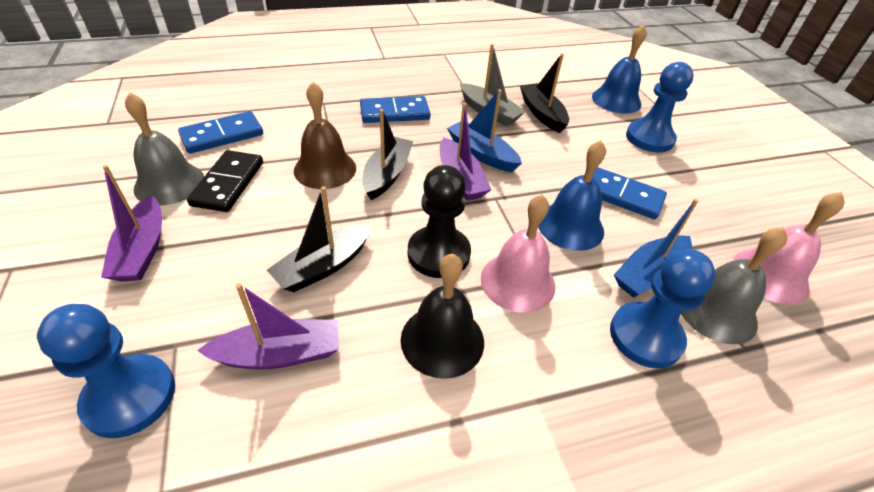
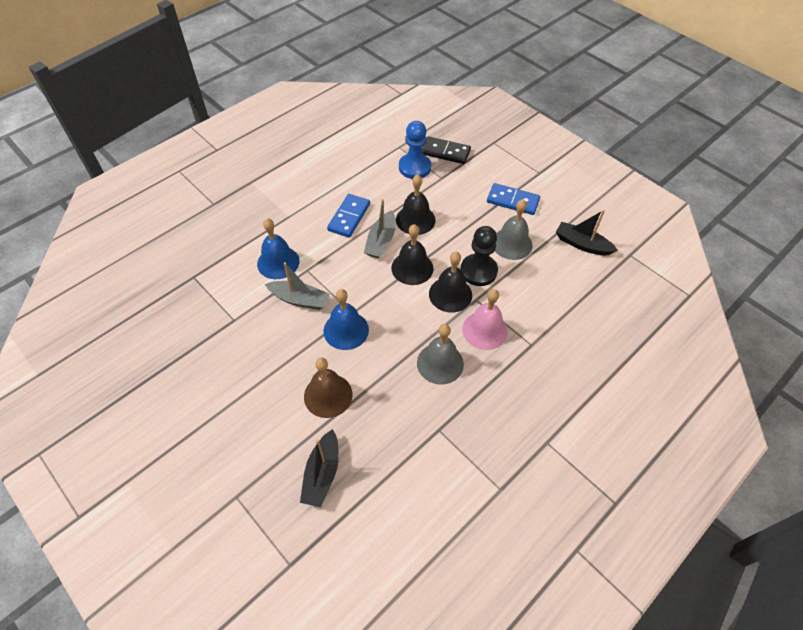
black bell: [400,253,484,379] = 1 -> [391,224,434,285] [396,174,436,235] [429,252,472,313] = 3
black boat: [267,186,372,292] [362,109,413,200] [520,53,569,133] = 3 -> [300,429,339,507] [556,210,618,255] = 2
blue boat: [447,89,522,172] [614,199,698,298] = 2 -> none = 0
blue domino: [178,111,263,153] [360,96,431,123] [592,167,667,219] = 3 -> [327,194,370,238] [487,183,540,215] = 2
blue pawn: [37,304,175,438] [610,249,716,368] [626,62,694,153] = 3 -> [399,121,431,179] = 1
grey boat: [460,44,526,126] = 1 -> [265,262,329,310] [364,199,396,259] = 2
pink bell: [481,194,555,313] [733,192,845,304] = 2 -> [462,289,508,350] = 1
purple boat: [101,165,162,282] [197,283,339,370] [440,103,492,201] = 3 -> none = 0

